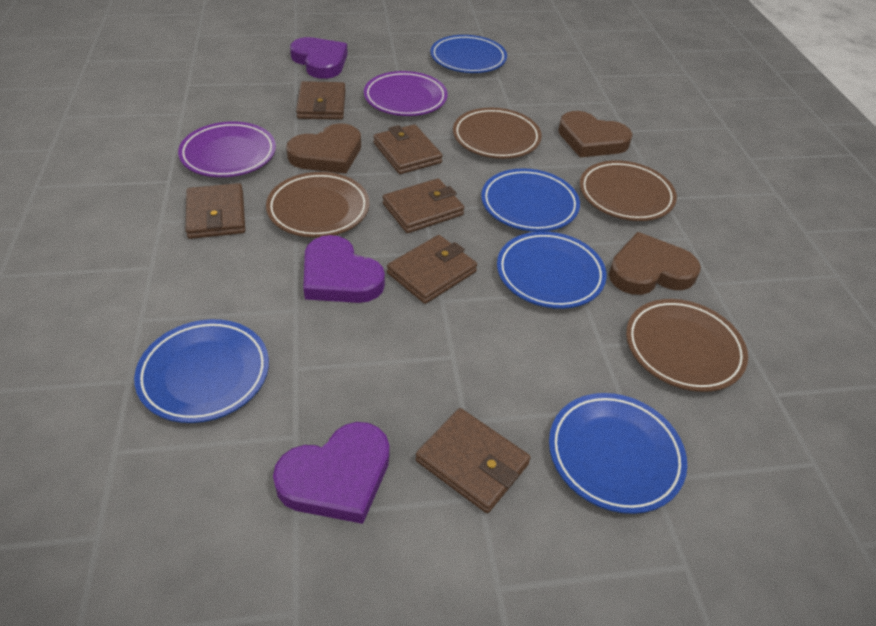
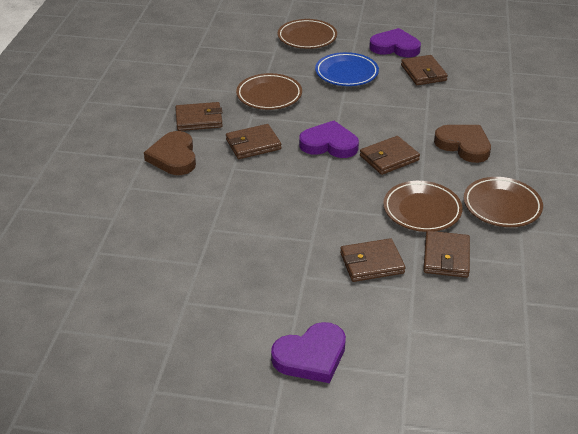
blue plate: [134,319,269,423] [430,35,507,73] [481,168,580,232] [497,231,607,309] [549,393,687,514] = 5 -> [315,52,379,86] = 1
brown heart: [286,123,361,174] [558,111,632,157] [609,232,701,295] = 3 -> [144,131,196,175] [434,125,491,163] = 2
purple plate: [178,122,276,177] [364,71,448,116] = 2 -> none = 0

